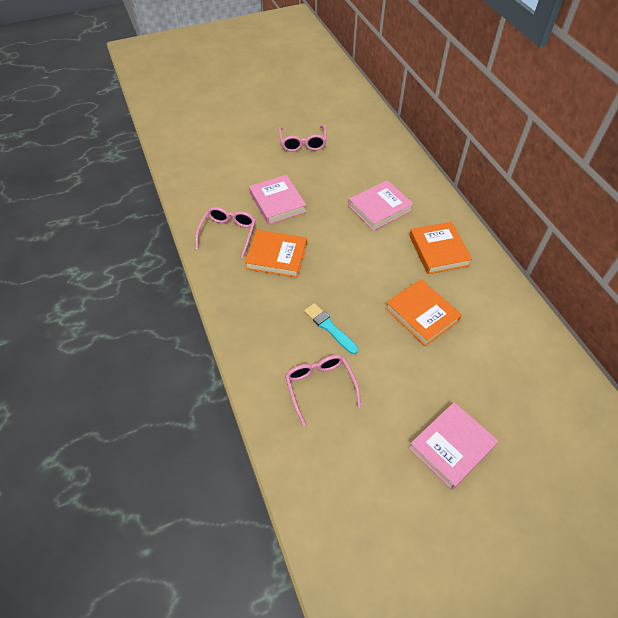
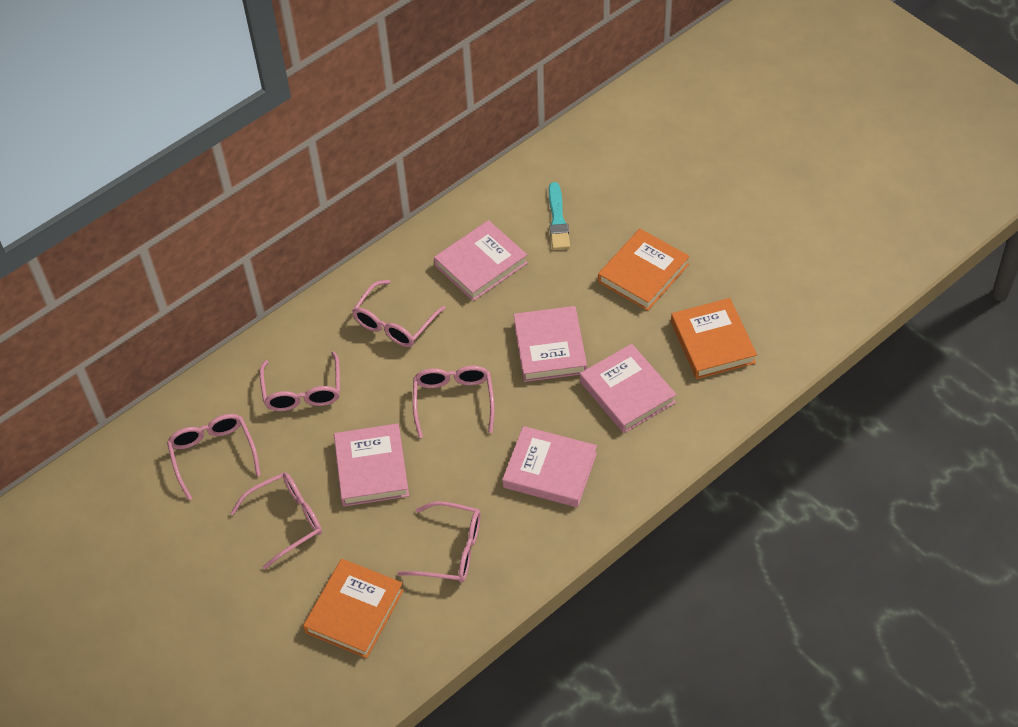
pink book: [249,175,307,225] [348,180,414,231] [409,402,498,490] = 3 -> [334,424,409,506] [434,220,528,301] [502,426,597,507] [514,306,587,382] [580,344,677,433] = 5
pink glasses: [195,207,256,258] [279,125,327,152] [285,355,361,426] = 3 -> [167,414,261,500] [230,472,322,569] [259,351,340,411] [352,280,446,347] [397,501,481,583] [413,366,495,438] = 6

